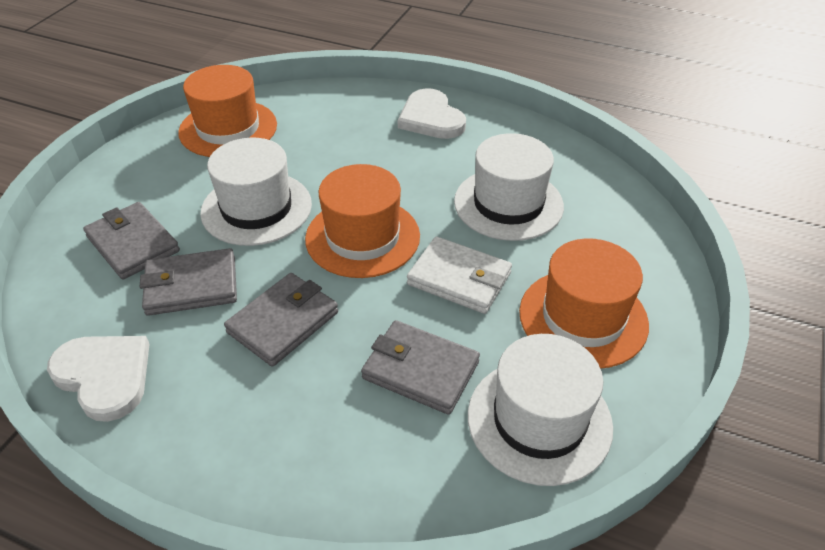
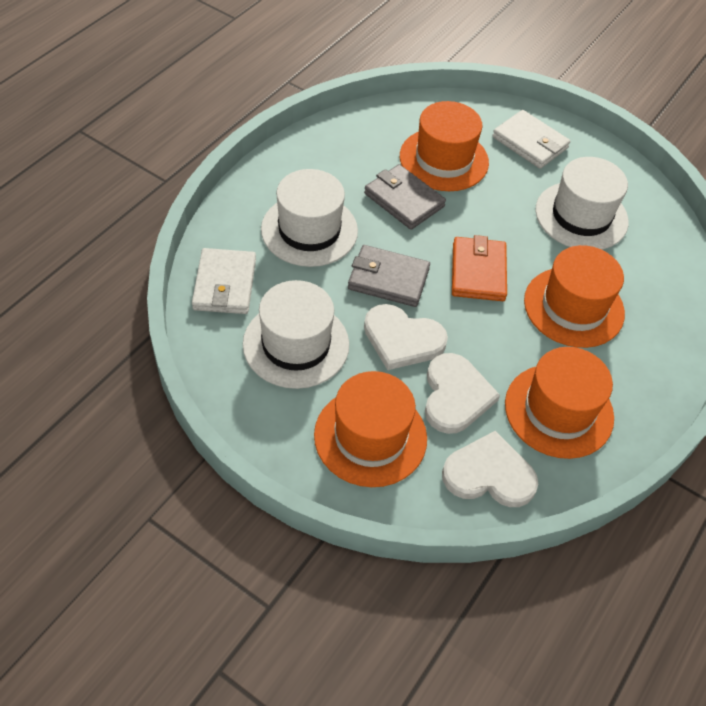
grey wallet: [83,202,180,280] [140,248,237,316] [224,273,338,367] [361,320,480,415] = 4 -> [348,245,430,307] [364,164,446,230] = 2
orange hat: [178,65,277,157] [305,164,420,278] [519,238,649,369] = 3 -> [314,371,427,487] [400,101,489,191] [505,347,614,459] [524,245,625,348] = 4
orange wallet: none = 0 -> [452,235,507,301] = 1
white heart: [47,336,150,422] [398,88,466,139] = 2 -> [364,304,448,370] [425,353,500,434] [442,431,538,507] = 3
white wallet: [407,236,512,314] = 1 -> [192,248,256,314] [492,110,570,169] = 2

